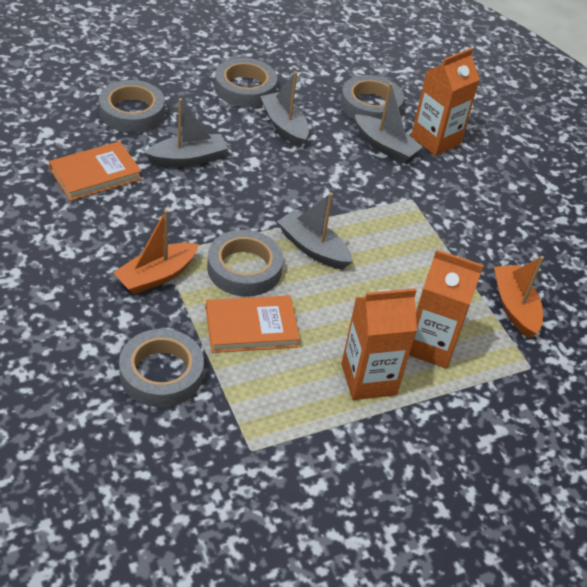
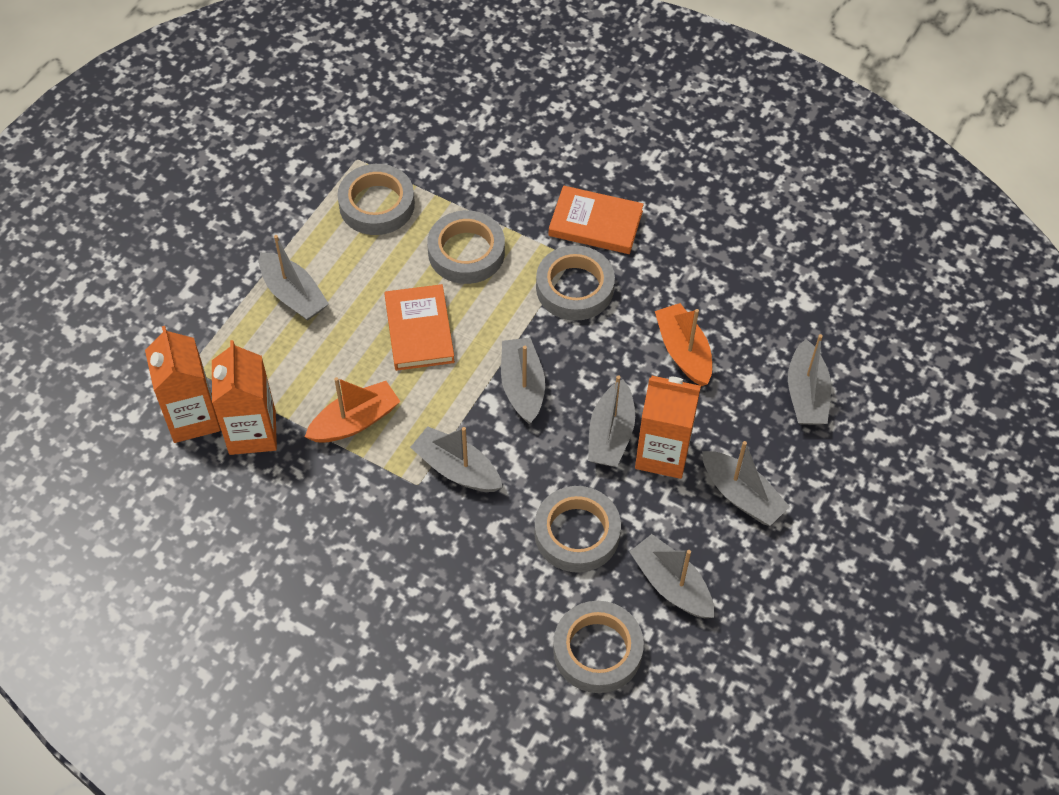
grey boat: [144,98,228,167] [260,71,309,147] [277,193,352,269] [355,83,423,163] = 4 -> [259,235,329,321] [410,426,503,492] [501,337,545,424] [588,375,635,467] [629,534,714,618] [702,441,790,526] [788,334,831,425] = 7

